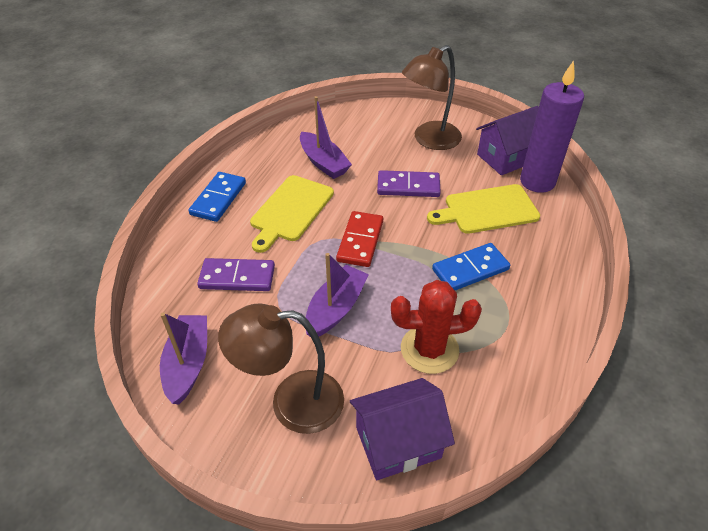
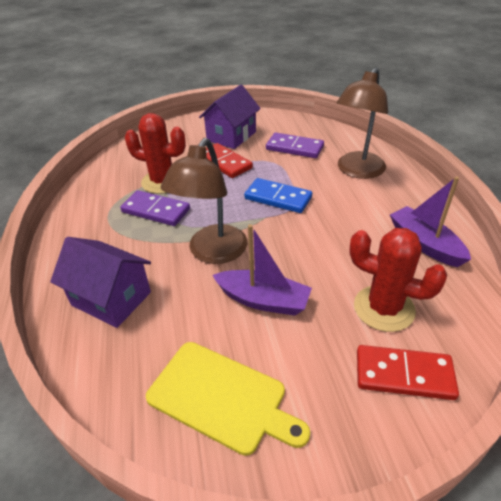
blue domino: [188,172,246,222] [432,243,510,290] = 2 -> [244,178,312,213] = 1
purple boat: [160,312,207,404] [300,96,352,179] [306,253,369,337] = 3 -> [212,224,312,316] [390,177,471,267] = 2
purple candle: [520,60,584,193] = 1 -> none = 0
red cactus: [391,280,482,374] = 1 -> [125,113,186,194] [349,228,447,332] = 2
red domino: [336,211,383,267] = 1 -> [206,143,253,178] [357,345,459,400] = 2
yellow cutting board: [250,175,334,253] [427,184,540,234] = 2 -> [146,342,310,456] = 1

